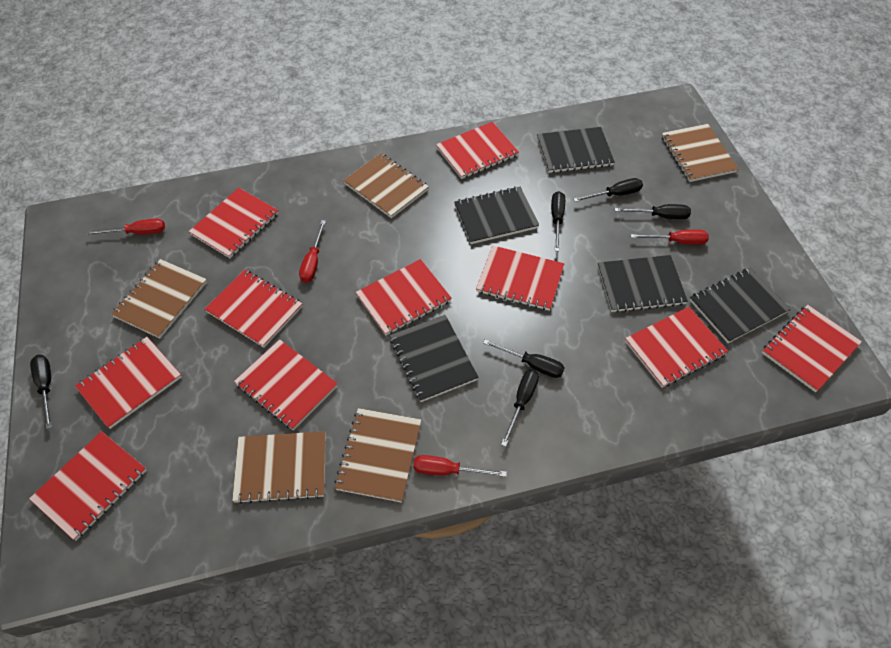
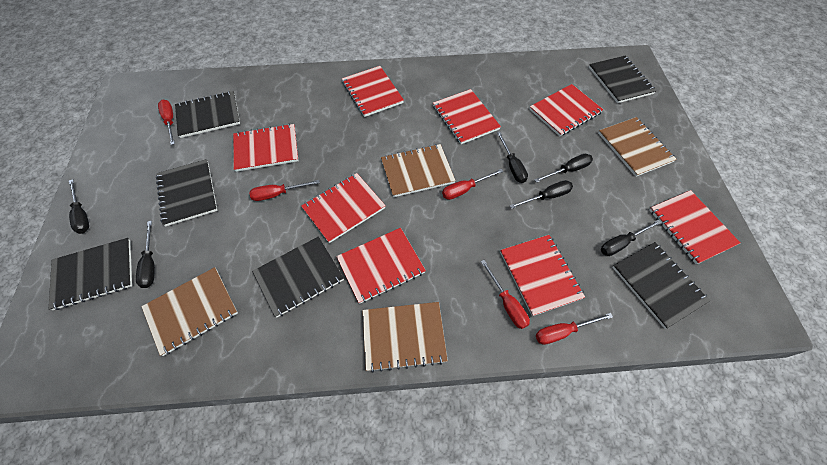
black notebook: [390,315,479,402] [454,186,539,244] [537,127,615,173] [598,255,688,313] [690,268,790,343] = 5 -> [49,238,132,310] [156,159,217,227] [175,91,240,138] [252,236,344,318] [589,56,656,103] [612,242,710,329] = 6
brown notebook: [111,259,207,339] [232,431,326,504] [334,408,421,503] [343,153,429,218] [661,124,738,182] = 5 -> [141,267,238,356] [362,302,448,373] [381,144,456,197] [598,117,677,177] = 4
red notebook: [29,431,147,540] [75,337,182,429] [189,188,279,258] [205,270,303,348] [234,339,338,430] [356,259,452,336] [436,122,519,179] [476,246,564,311] [625,307,728,388] [762,305,862,392] = 10 -> [233,124,298,172] [301,173,386,243] [336,228,426,304] [342,66,404,117] [433,89,501,144] [500,235,585,316] [529,84,603,136] [649,190,740,265] = 8
red screwdriver: [87,219,165,235] [299,220,326,283] [413,455,507,477] [631,229,709,245] = 4 -> [158,100,175,145] [249,180,320,201] [442,169,503,200] [481,260,530,329] [536,313,613,345] = 5

